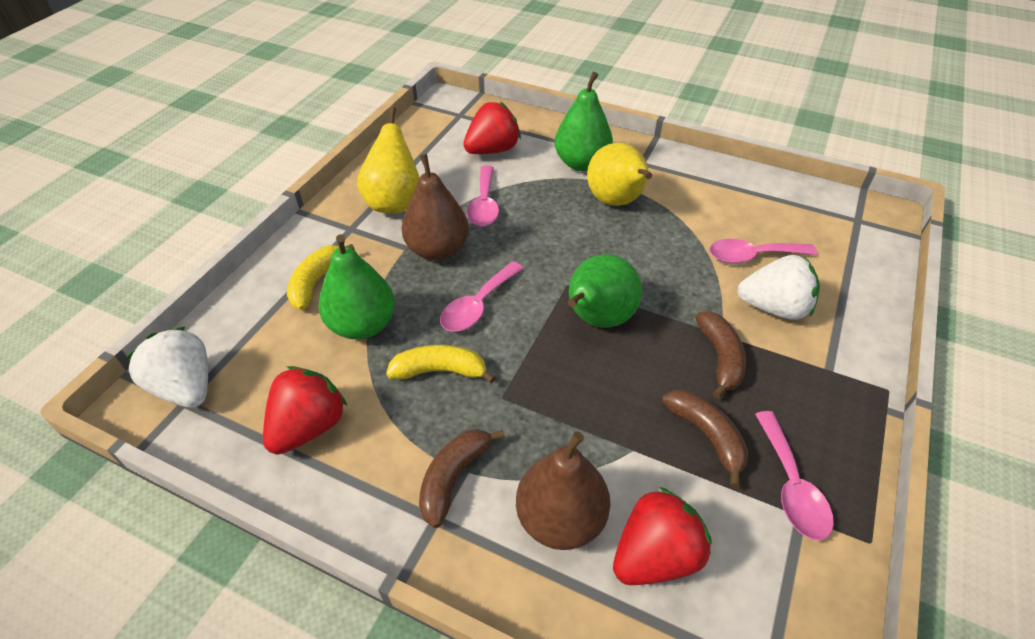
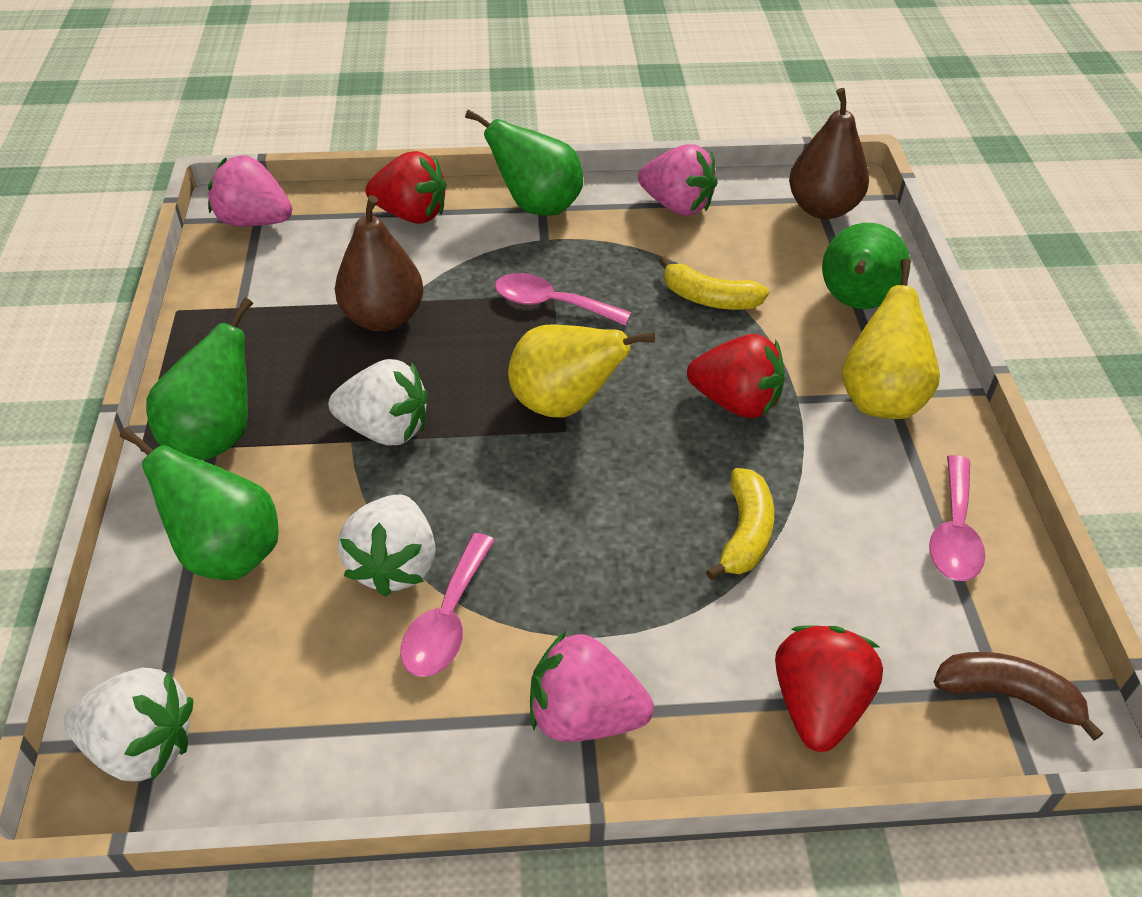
brown banana: [419,429,505,528] [662,390,748,488] [695,312,746,399] = 3 -> [934,652,1103,741] = 1
green pear: [319,234,395,339] [555,72,613,171] [568,254,642,328] = 3 -> [120,427,279,580] [146,298,253,460] [465,110,583,216] [822,223,910,309] = 4
pink spoon: [440,261,524,331] [467,165,499,226] [709,239,817,263] [755,411,834,541] = 4 -> [400,533,495,677] [495,273,631,325] [929,455,985,581] = 3
pink strawberry: none = 0 -> [208,155,292,226] [530,631,654,742] [638,144,718,216] = 3
white strawberry: [126,327,208,408] [737,255,820,320] = 2 -> [64,668,193,781] [328,359,428,445] [338,495,436,597] = 3

